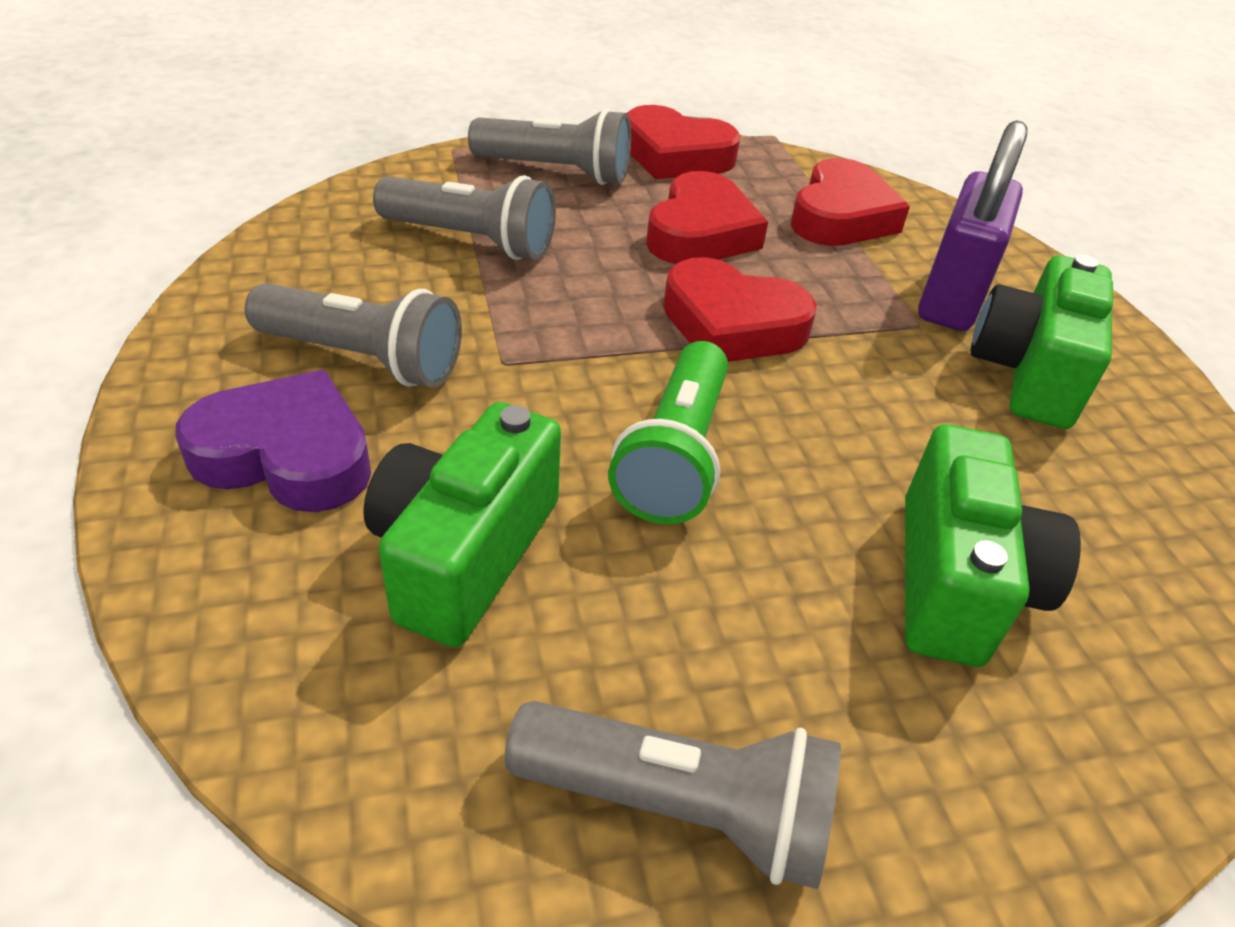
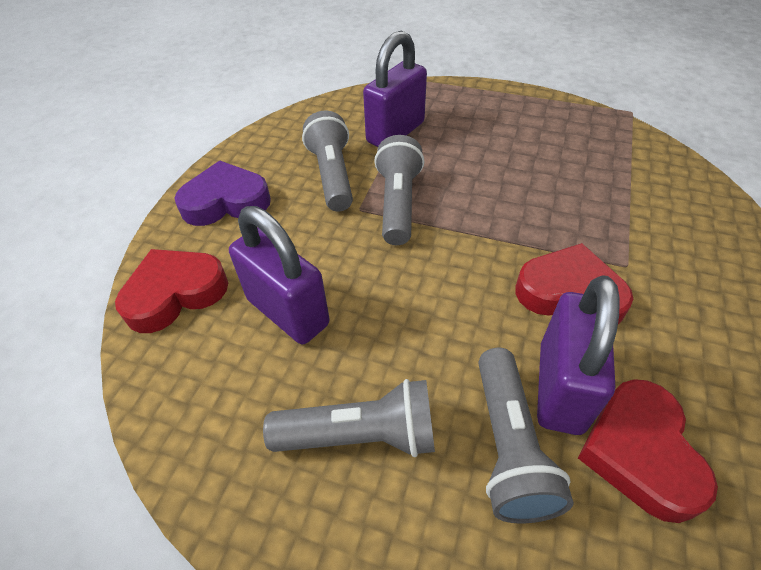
green camera: [363,402,561,647] [905,424,1081,667] [971,255,1113,429] = 3 -> none = 0
green flashlight: [608,341,728,524] = 1 -> none = 0
purple padlock: [918,120,1028,331] = 1 -> [229,206,330,344] [363,31,427,147] [537,275,620,435] = 3
red heart: [627,105,741,179] [646,171,768,264] [663,257,817,362] [791,158,910,246] = 4 -> [115,249,228,333] [516,243,633,324] [578,379,718,523] = 3

